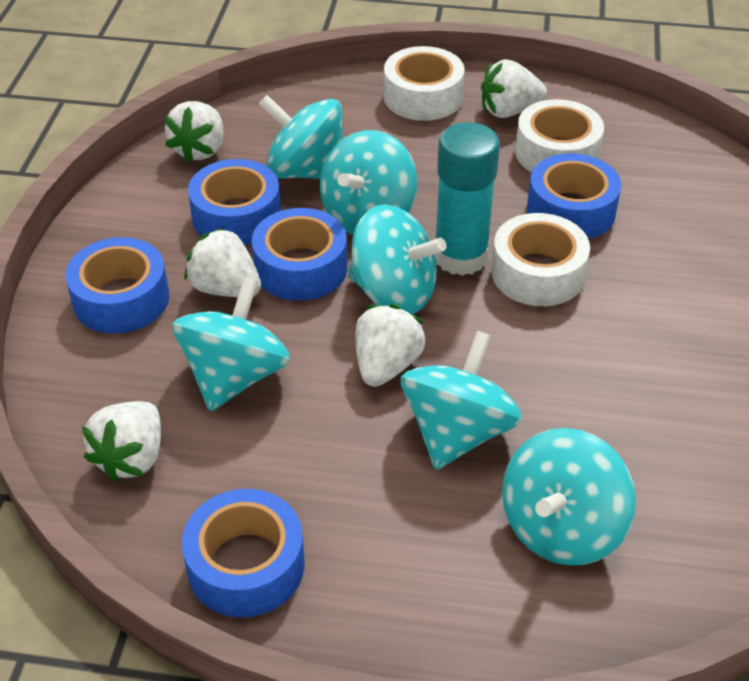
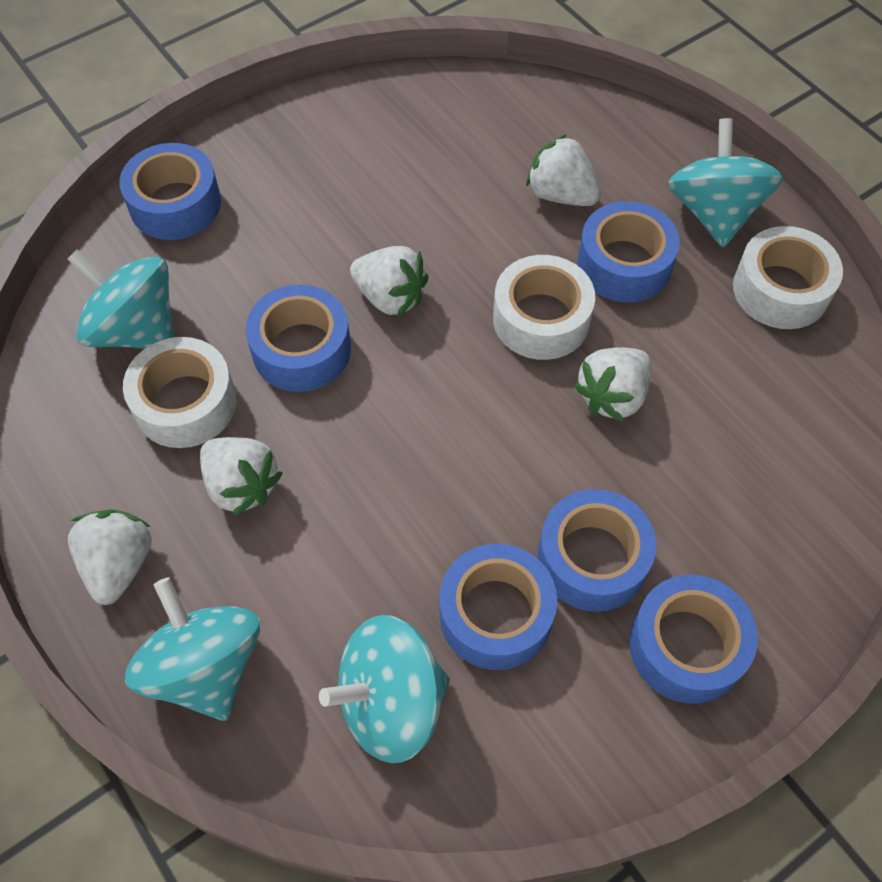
blue tape: [65,237,169,334] [182,489,305,617] [188,159,281,245] [252,208,347,301] [527,153,621,239] = 5 -> [119,143,221,240] [246,284,351,392] [440,544,557,670] [538,489,656,612] [577,201,680,302] [629,575,758,704] = 6
turquoise glue stick: [434,122,500,276] = 1 -> none = 0
turquoise spinning top: [172,277,290,411] [259,95,343,179] [320,130,417,235] [348,204,446,314] [401,331,522,470] [502,428,636,566] = 6 -> [67,249,174,349] [125,577,260,721] [319,615,450,763] [668,118,783,247] = 4

